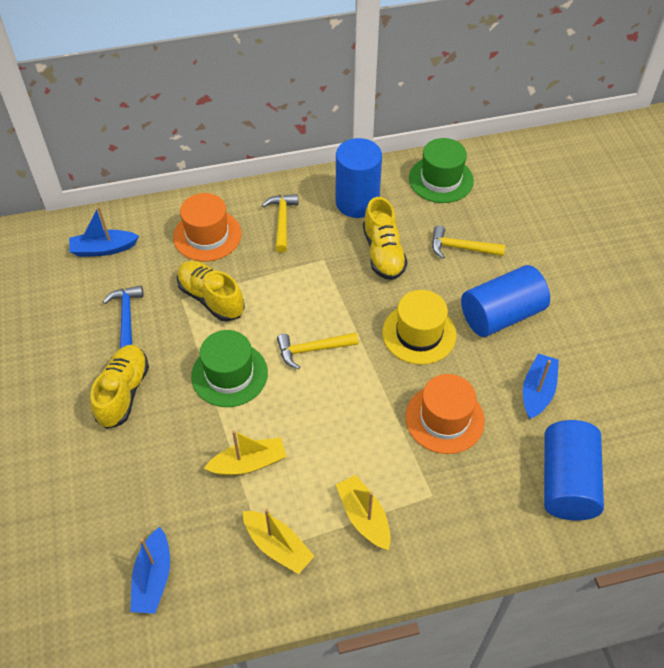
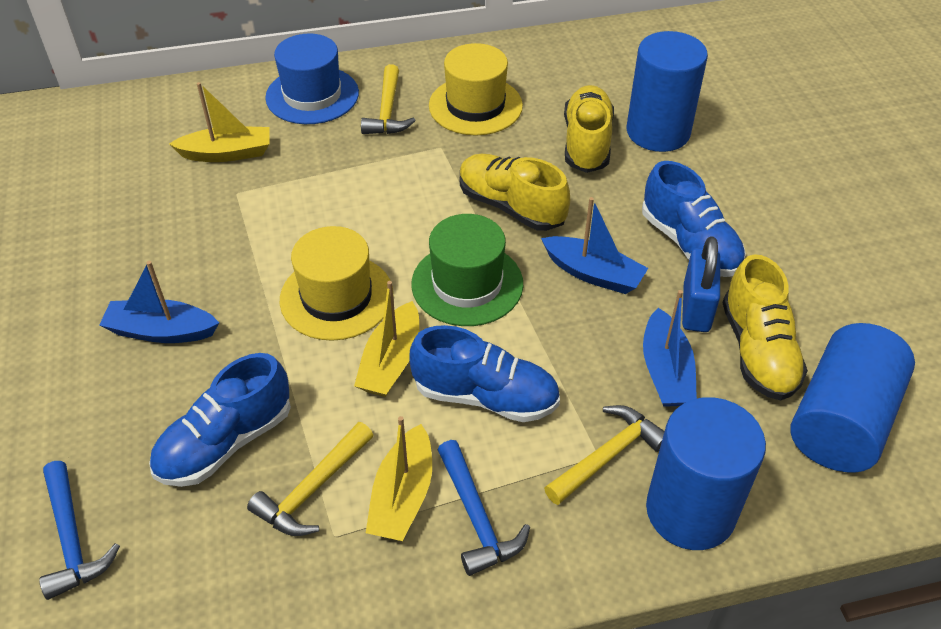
blue hammer: [103,286,143,348] = 1 -> [39,461,120,600] [438,440,530,576] = 2
blue hat: none = 0 -> [265,33,359,124] = 1
blue padlock: none = 0 -> [682,236,720,332] = 1
blue shoe: none = 0 -> [149,353,291,487] [409,325,560,422] [642,161,746,277] = 3
green hat: [191,330,268,407] [409,138,474,203] = 2 -> [411,214,523,326] = 1
orange hat: [173,193,242,262] [405,374,485,454] = 2 -> none = 0
yellow hat: [382,290,456,365] = 1 -> [280,226,393,341] [429,43,523,135] = 2

